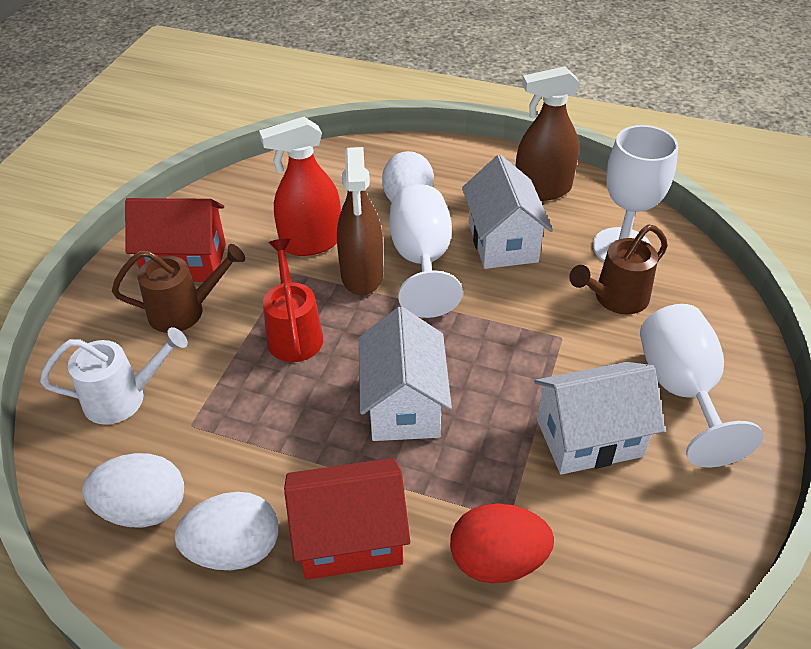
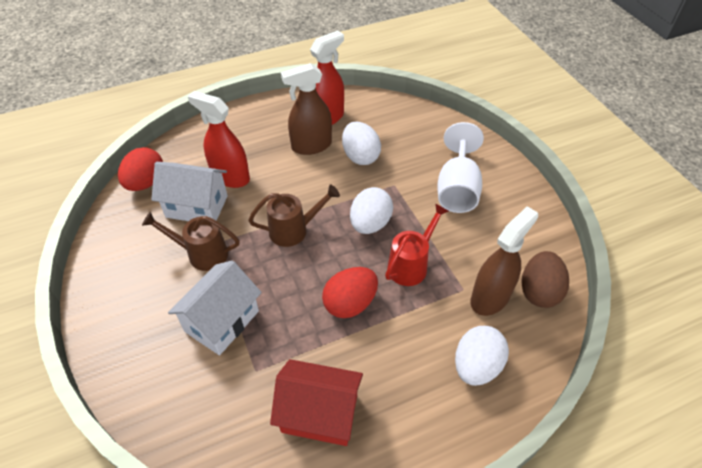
brown egg: none = 0 -> [521,251,569,308] = 1
red egg: [450,503,554,583] = 1 -> [118,147,163,191] [322,267,378,318] = 2
red house: [125,198,226,282] [284,458,410,580] = 2 -> [270,359,363,446] = 1
red spray bottle: [259,117,341,256] = 1 -> [188,91,250,188] [310,30,344,125] = 2
white goblet: [389,184,463,318] [593,125,678,261] [640,304,763,467] = 3 -> [437,122,484,213] = 1
white house: [358,307,452,441] [462,155,553,269] [534,362,665,475] = 3 -> [151,162,228,221] [168,261,262,356] = 2
white watering can: [40,327,188,425] = 1 -> none = 0

